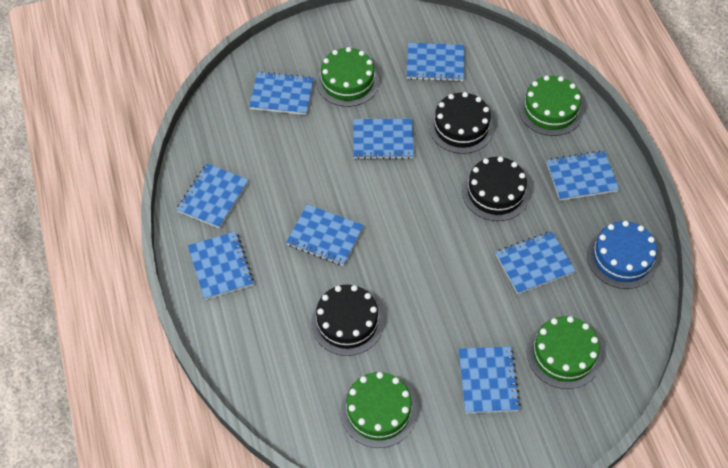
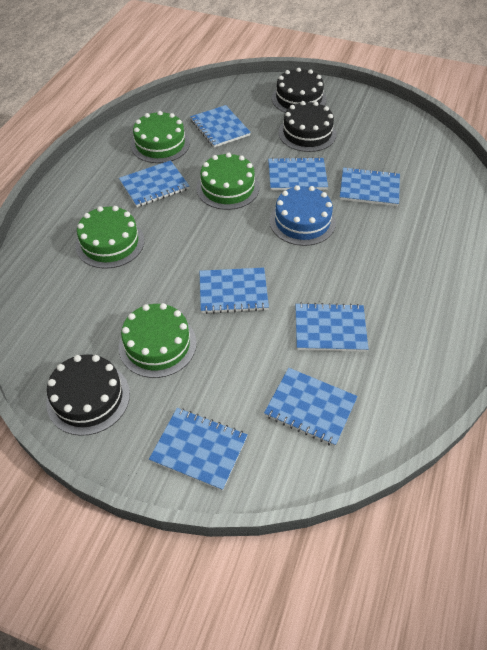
blue notebook: [176,163,249,229] [188,231,254,300] [249,71,314,115] [286,204,364,266] [353,119,414,160] [407,43,464,82] [458,346,521,413] [495,231,575,294] [547,150,619,201] = 9 -> [119,160,189,207] [149,408,248,491] [190,105,251,148] [199,267,269,314] [264,368,358,446] [268,157,328,190] [295,303,368,352] [340,167,400,206] = 8

